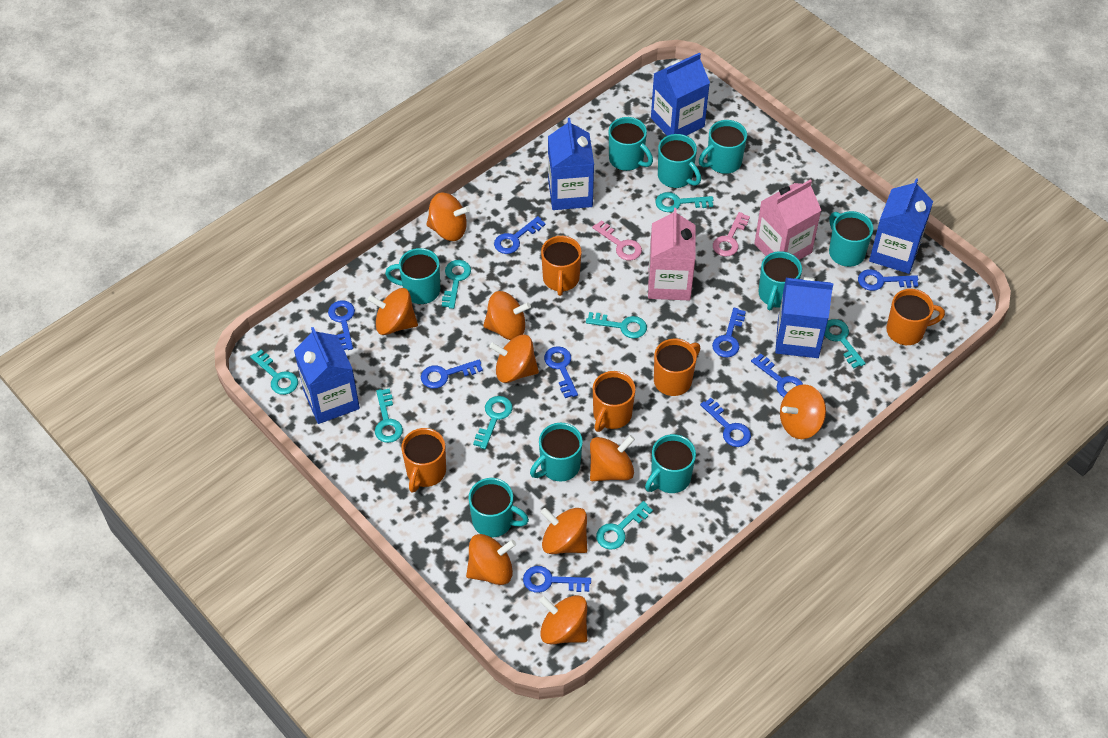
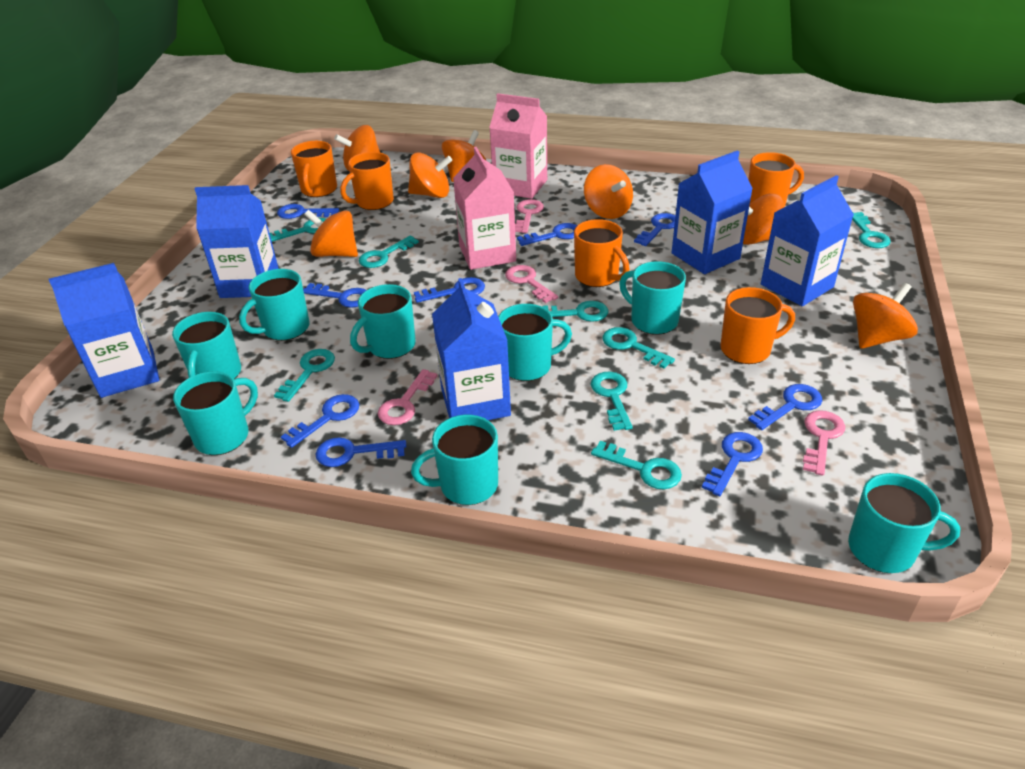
orange spinning top: [368,288,418,335] [426,192,470,241] [466,534,516,585] [483,291,531,340] [489,335,539,383] [539,595,587,644] [541,508,587,554] [590,435,635,481] [780,384,826,439] = 9 -> [304,210,358,257] [334,125,380,171] [408,153,452,198] [442,130,486,182] [584,164,633,219] [743,193,784,245] [853,283,918,349] = 7
pink key: [592,220,642,260] [713,212,750,257] = 2 -> [378,369,437,425] [505,265,558,303] [515,199,544,233] [803,410,845,476] = 4
turquoise mug: [385,248,440,304] [469,478,529,537] [530,423,583,481] [609,117,653,171] [645,434,696,493] [658,134,701,188] [699,120,747,174] [759,251,802,310] [829,211,874,267] = 9 -> [172,312,241,379] [173,371,258,455] [239,269,309,341] [350,284,416,359] [411,415,498,505] [498,304,572,381] [619,261,686,335] [848,473,960,573] = 8

